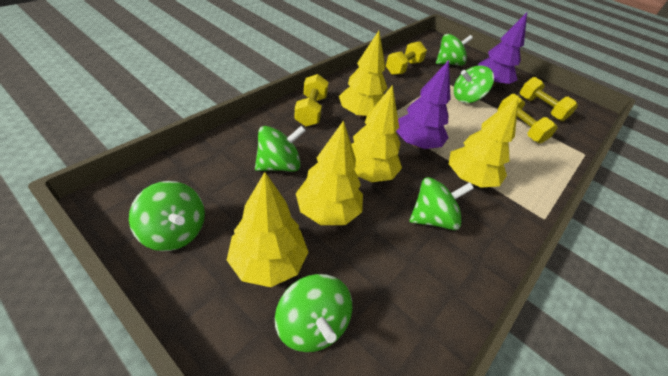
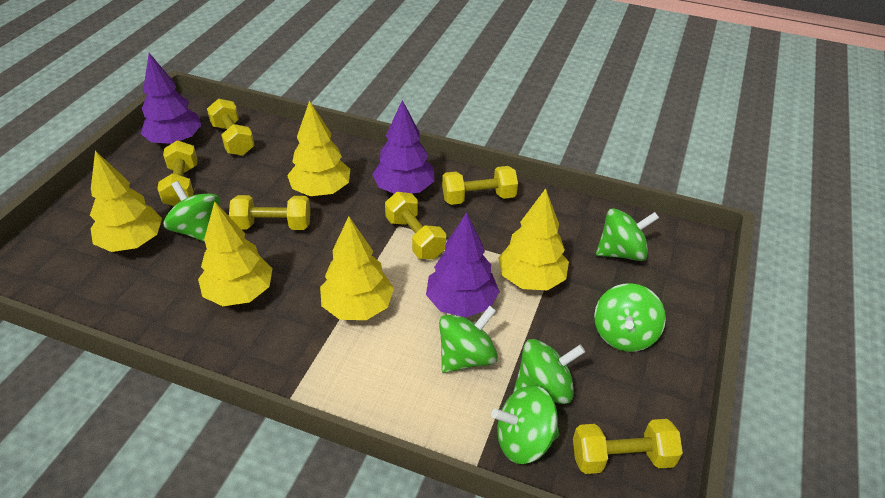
purple tree: [396,60,451,149] [477,12,527,87] = 2 -> [140,53,202,144] [372,100,434,194] [426,212,500,317] = 3
yellow dumbbell: [294,74,329,126] [386,41,427,75] [498,94,558,144] [520,77,578,121] = 4 -> [157,140,198,206] [207,98,254,156] [229,195,310,230] [385,192,446,259] [442,166,518,205] [573,419,683,474] = 6

